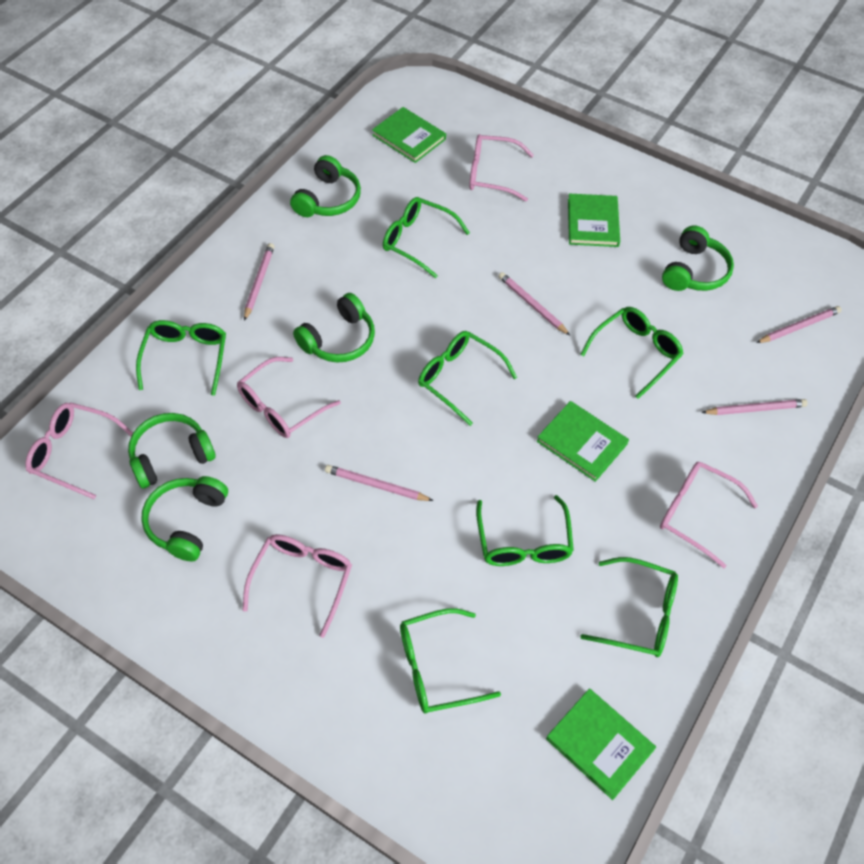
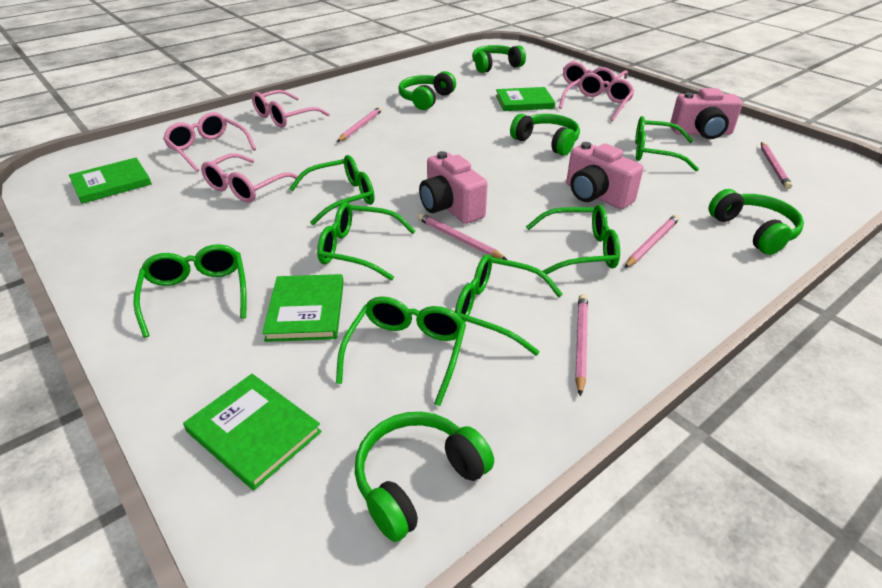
pink camera: none = 0 -> [419,151,488,224] [566,142,643,209] [670,88,743,139] = 3

